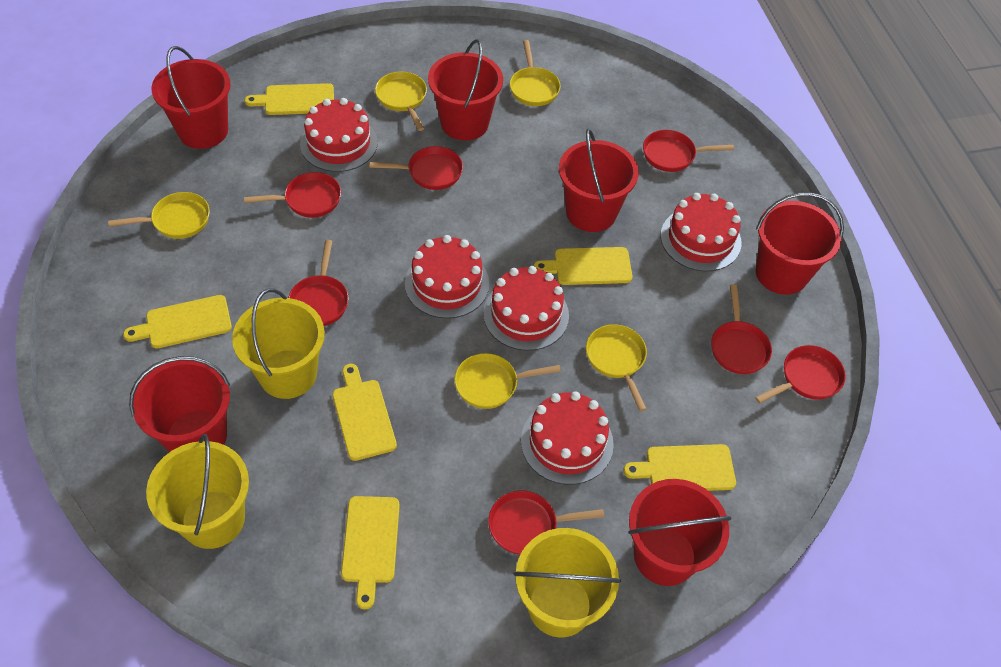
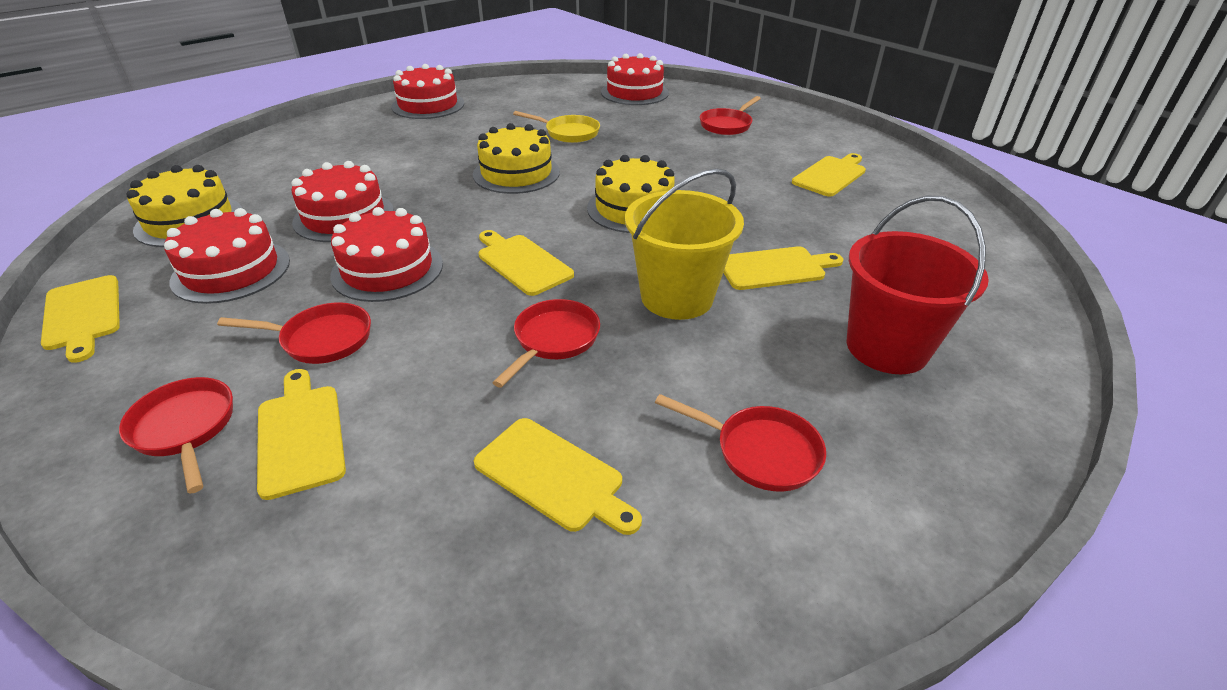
red bucket: [129,356,230,452] [152,46,231,149] [428,39,503,141] [559,128,639,232] [628,479,731,586] [756,192,844,295] = 6 -> [846,195,989,374] = 1
red pan: [244,172,341,218] [288,240,349,326] [370,146,463,190] [488,490,604,555] [643,130,734,172] [711,284,772,374] [755,345,846,403] = 7 -> [119,377,233,494] [217,302,371,364] [492,299,600,388] [655,394,826,492] [700,96,761,135] = 5
yellow bucket: [146,434,249,549] [232,288,325,399] [513,528,621,638] = 3 -> [625,168,744,320] = 1
yellow cake: none = 0 -> [127,165,242,247] [473,123,560,194] [587,155,675,233] = 3
yellow pan: [108,192,210,239] [375,71,427,131] [454,353,561,409] [510,40,561,106] [586,324,647,411] = 5 -> [513,111,600,143] = 1

